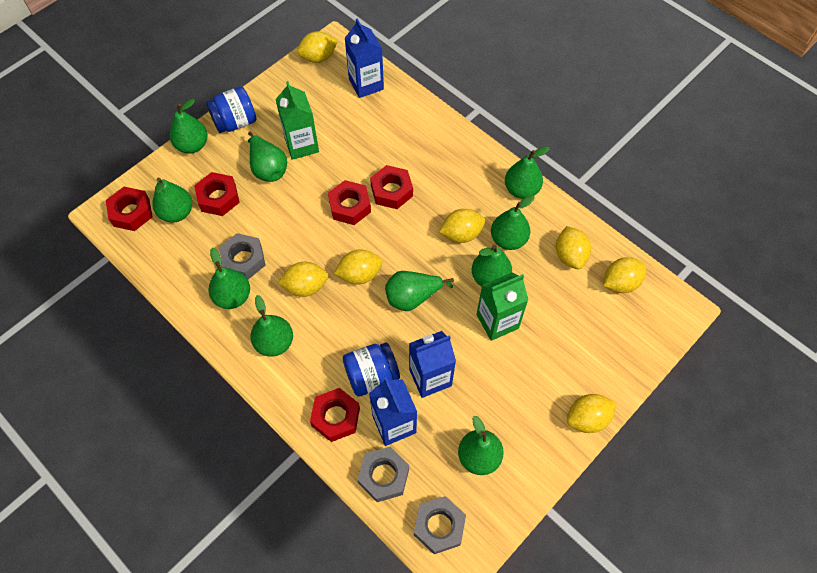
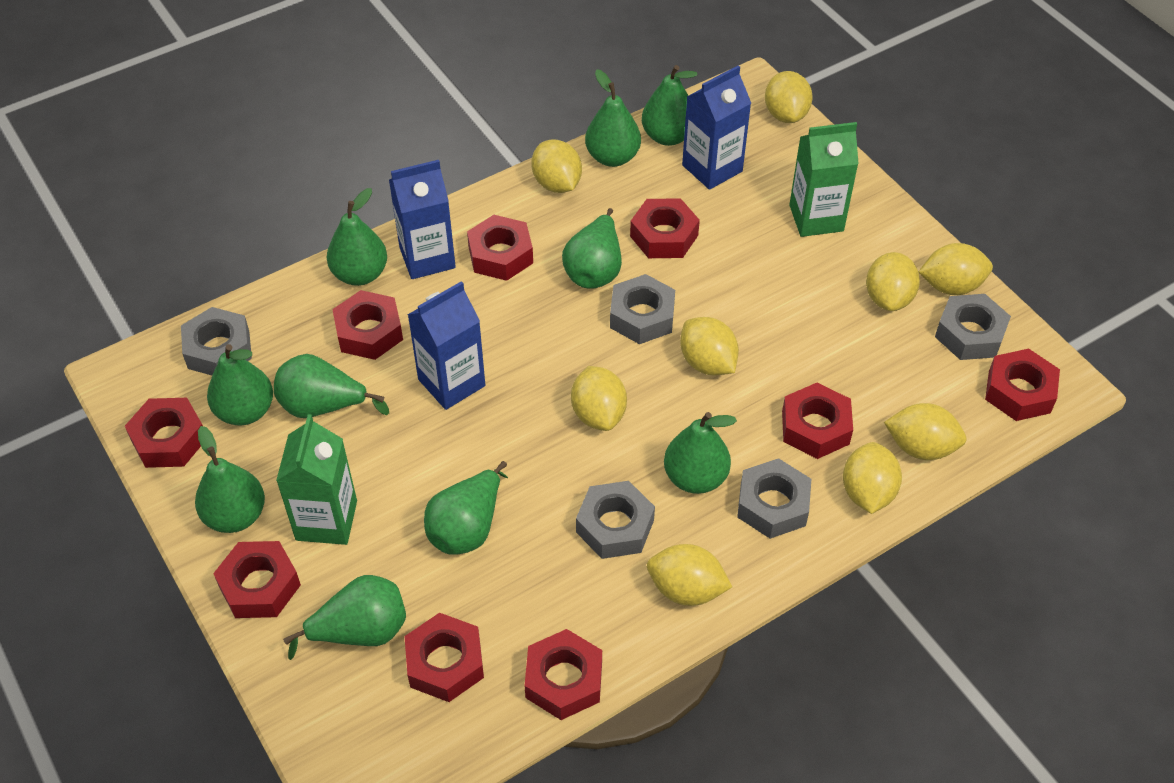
blue jar: [206,87,256,133] [343,342,400,397] = 2 -> none = 0
grey nut: [219,233,266,279] [357,447,409,502] [414,496,466,554] = 3 -> [181,307,252,375] [576,481,655,559] [610,274,675,344] [737,458,811,539] [935,294,1011,360] = 5
red nut: [106,187,152,231] [194,172,240,216] [310,388,360,442] [328,180,371,225] [370,165,413,209] = 5 -> [125,398,203,468] [213,541,301,618] [332,290,403,360] [404,613,484,702] [467,215,533,281] [524,629,602,720] [630,198,700,258] [782,383,853,459] [985,349,1060,421] = 9
yellow lemon: [278,262,328,297] [297,31,338,63] [334,249,383,285] [439,209,485,243] [556,226,591,269] [567,394,616,433] [603,257,646,293] = 7 -> [531,140,582,193] [571,366,627,431] [647,544,732,606] [680,317,739,376] [765,71,813,123] [843,442,902,514] [866,252,920,311] [884,403,967,460] [919,243,993,295] = 9

